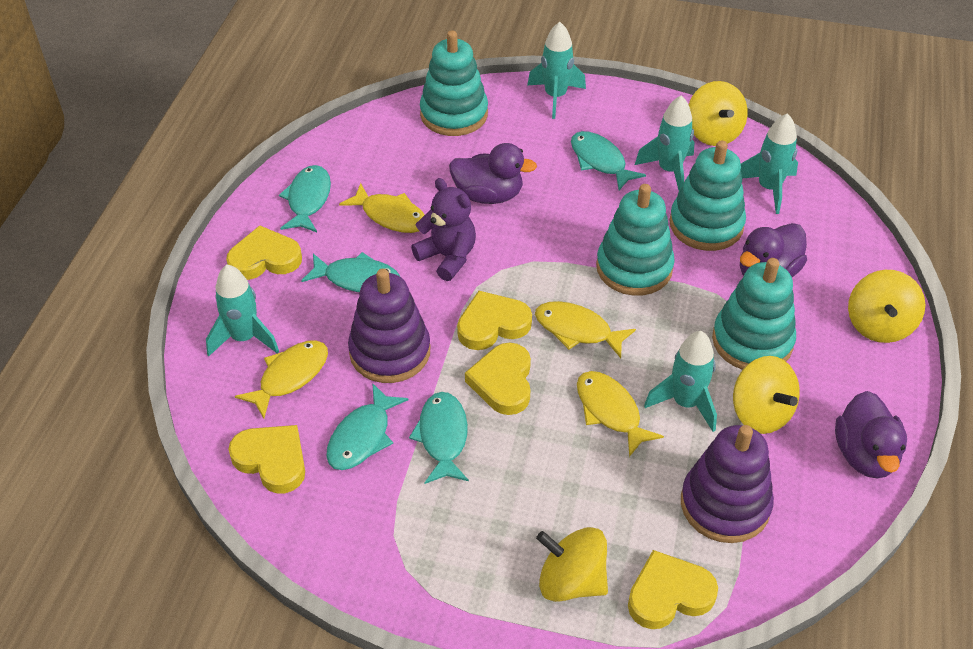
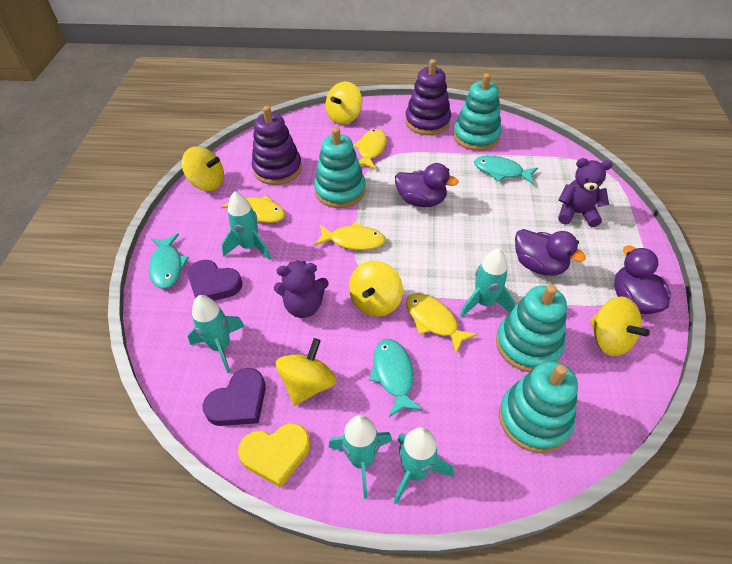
purple heart: none = 0 -> [188,260,242,301] [203,368,266,426] = 2
purple teddy bear: [411,178,476,281] = 1 -> [274,260,329,318] [558,158,613,227] = 2
turquoise fish: [279,165,331,232] [301,252,400,292] [326,383,409,470] [409,392,469,484] [571,131,646,190] = 5 -> [149,234,189,289] [369,339,423,417] [474,156,538,184] = 3
yellow heart: [226,225,302,280] [228,425,305,493] [457,291,532,350] [465,343,531,415] [628,550,718,629] = 5 -> [238,423,310,488] = 1
yellow spinning top: [536,527,608,602] [688,81,748,146] [733,356,800,434] [848,270,925,343] = 4 -> [182,146,224,191] [276,338,336,406] [326,81,362,125] [349,261,403,317] [590,296,650,356] = 5

